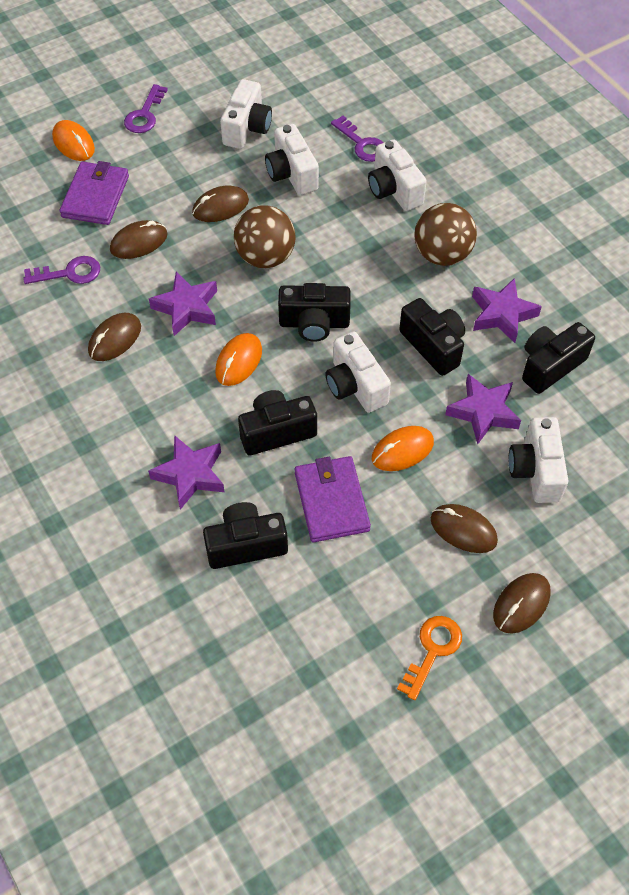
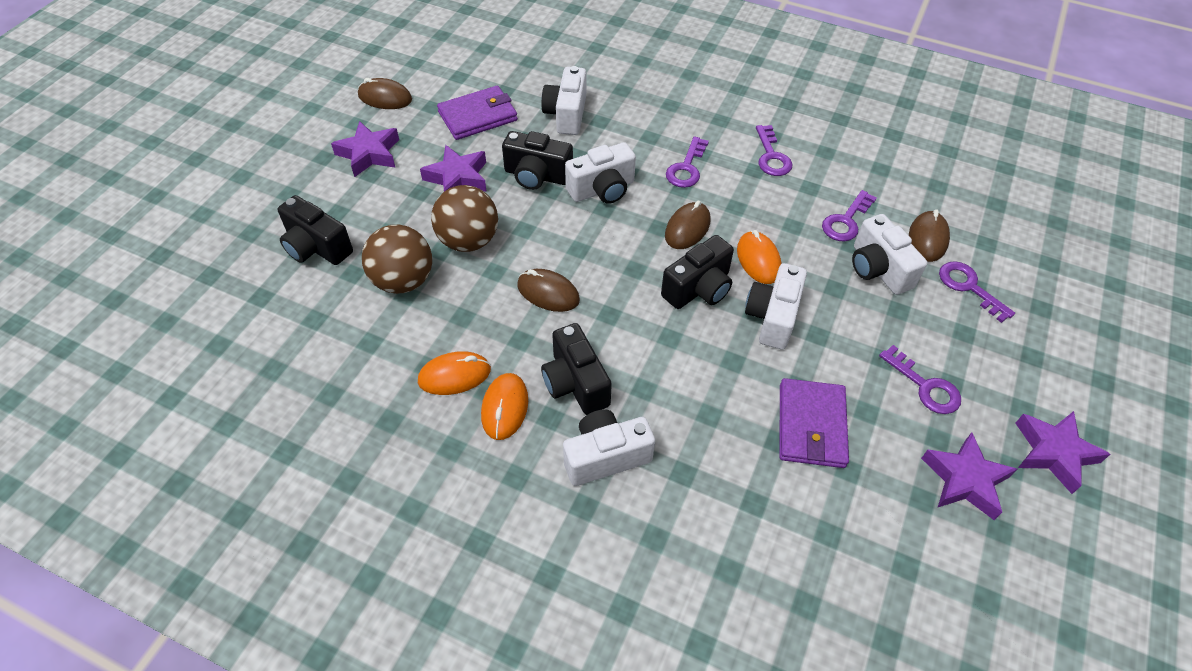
black camera: [203,502,288,569] [238,390,317,455] [278,283,351,342] [399,298,465,376] [522,322,595,394] = 5 -> [278,195,353,265] [502,131,573,190] [541,323,612,415] [661,235,734,309] = 4
brown mouse: [88,313,141,361] [110,220,168,259] [192,185,249,222] [431,504,498,553] [493,573,551,634] = 5 -> [358,78,412,109] [517,269,580,312] [665,201,711,249] [909,210,950,262] = 4
orange key: [397,616,462,700] = 1 -> none = 0
purple key: [23,256,100,284] [124,84,168,133] [331,116,384,162] = 3 -> [666,136,709,188] [756,125,792,176] [822,190,877,242] [879,345,961,414] [939,261,1015,323] = 5

